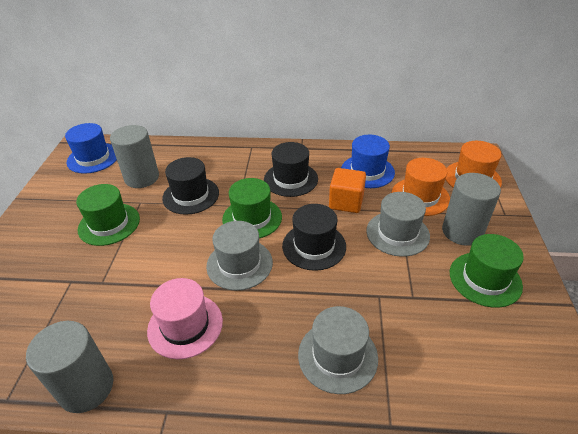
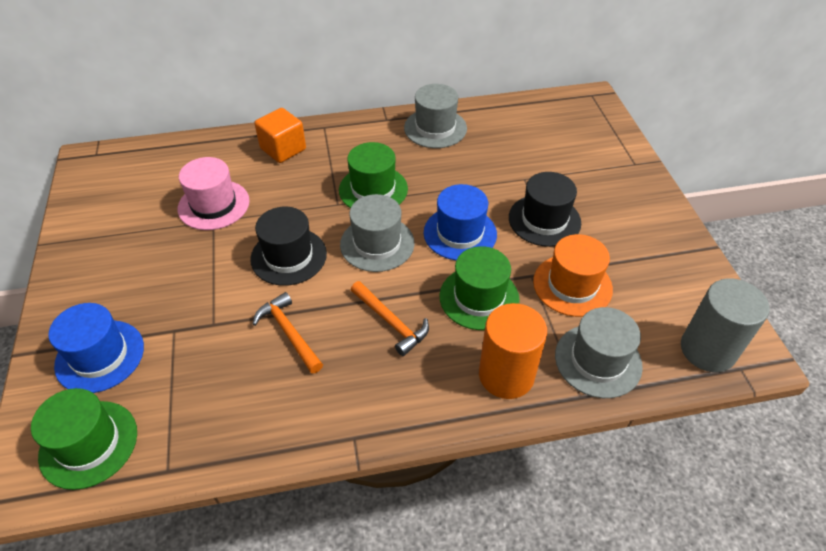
black hat: [162,157,219,215] [264,142,318,197] [282,204,346,271] = 3 -> [250,207,327,286] [509,172,581,247] = 2
grey cylinder: [26,321,113,413] [110,125,159,188] [442,173,501,246] = 3 -> [681,278,770,372] = 1
orange cylinder: none = 0 -> [479,303,547,399] = 1
orange hammer: none = 0 -> [253,292,323,374] [351,281,429,356] = 2
orange hat: [392,158,450,216] [445,141,502,188] = 2 -> [533,234,613,317] = 1

